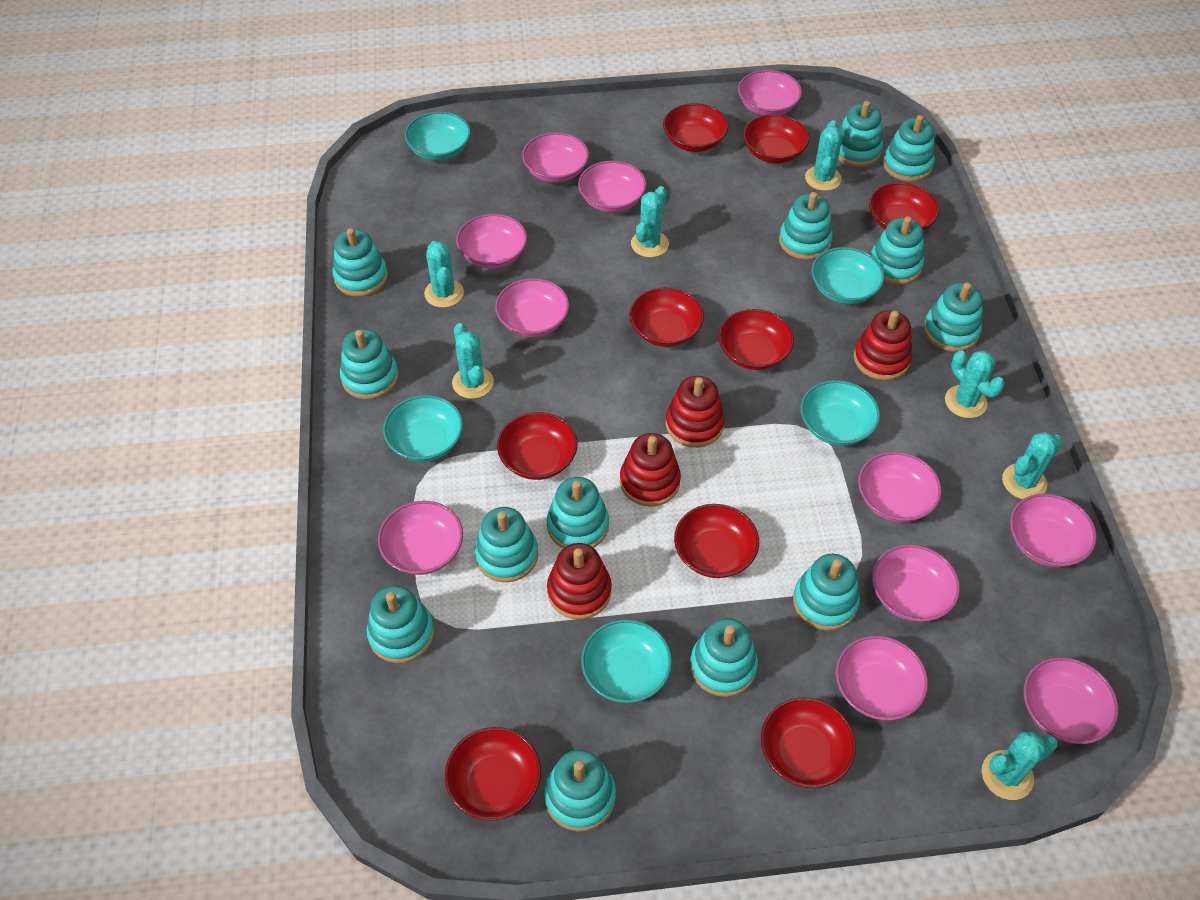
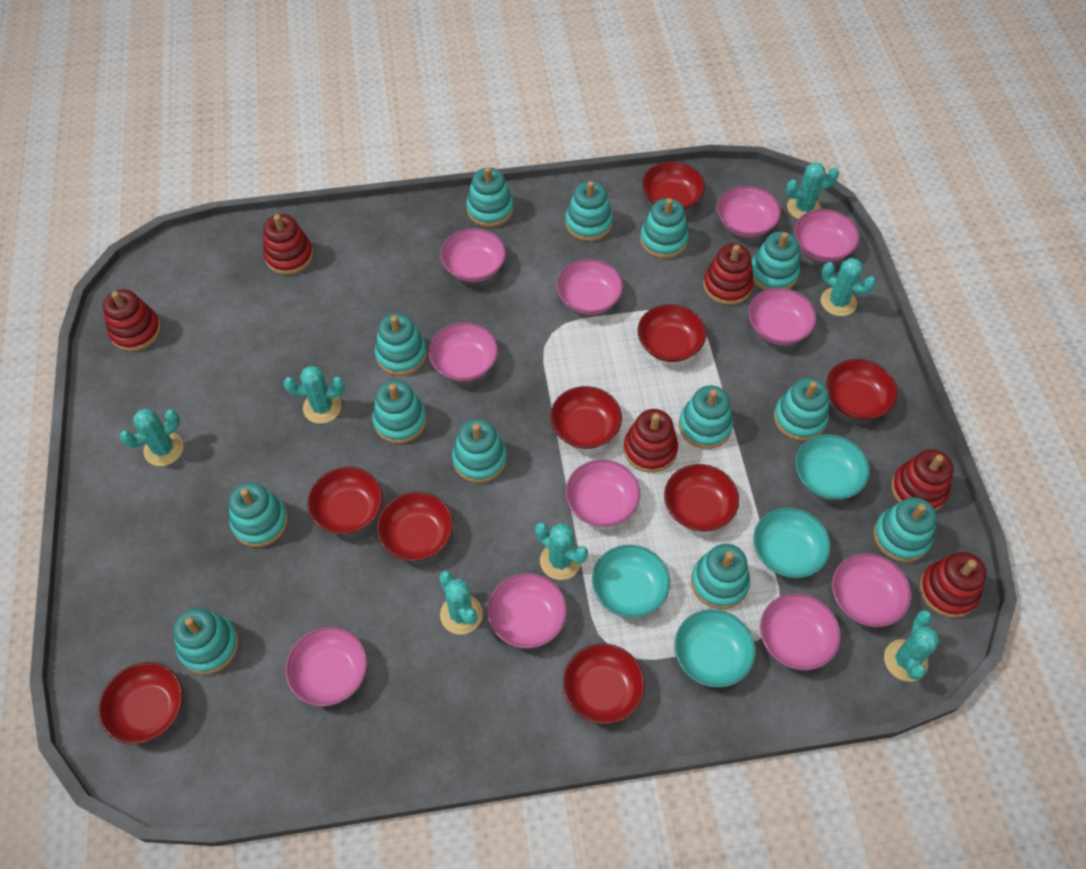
red stacking toy: [547,543,612,619] [620,433,681,507] [665,376,725,448] [854,310,912,380] = 4 -> [103,289,161,351] [263,214,313,275] [623,409,678,473] [703,244,754,305] [891,449,954,511] [920,552,987,618] = 6
turquoise bowl: [383,395,463,462] [405,111,471,161] [581,619,672,703] [801,380,880,446] [811,247,885,304] = 5 -> [592,545,670,618] [674,609,756,688] [753,507,831,578] [795,434,870,500] = 4

